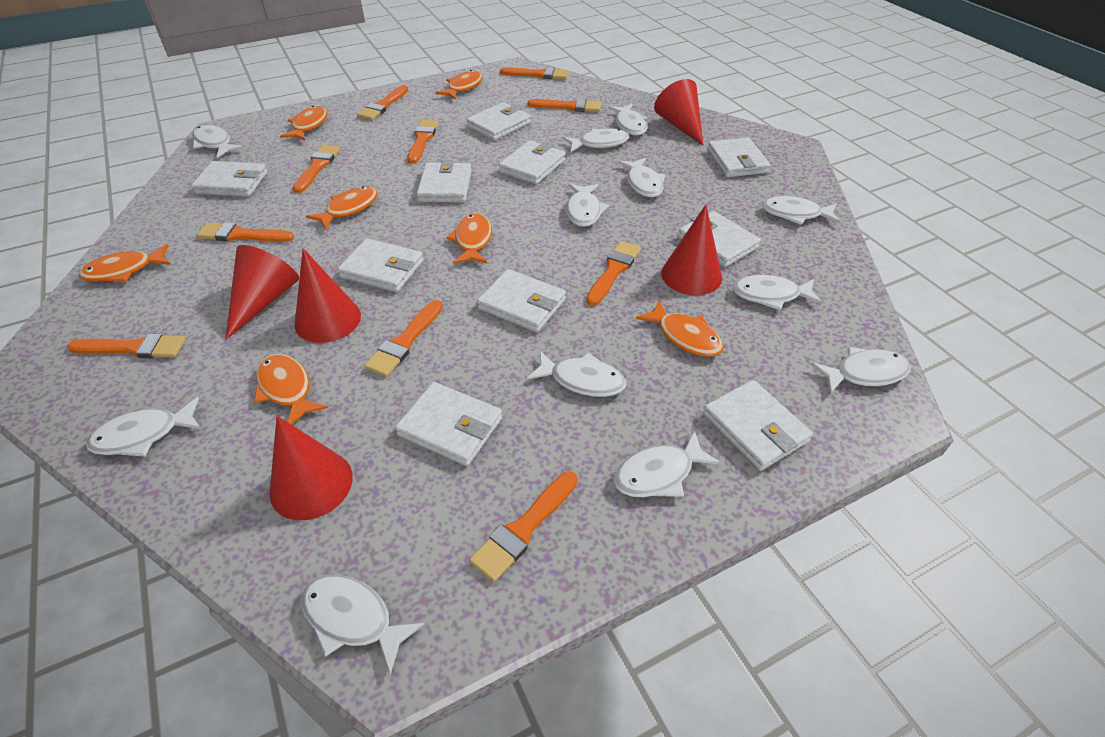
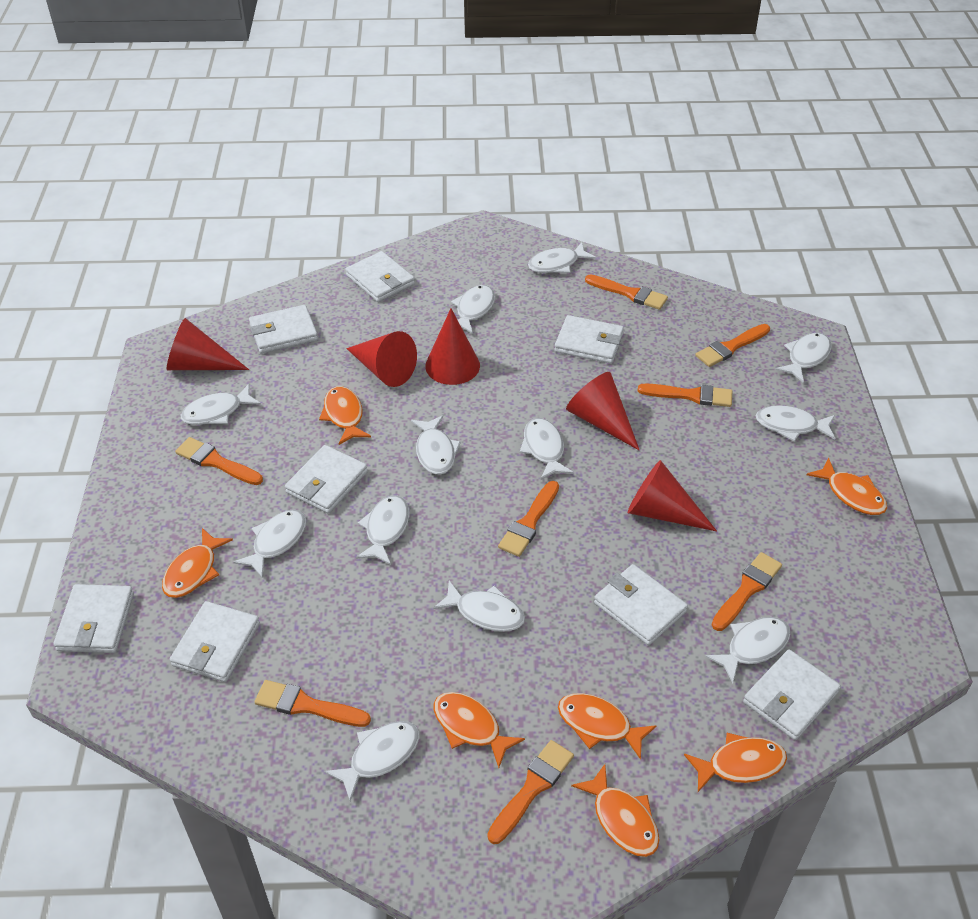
orange brush: [67,334,186,358] [197,222,294,242] [293,144,340,193] [357,85,408,120] [364,300,443,377] [407,120,438,164] [469,471,578,582] [500,67,568,79] [528,99,601,112] [586,241,641,306] = 10 -> [175,437,263,485] [255,680,371,727] [487,740,574,844] [498,481,559,557] [585,275,668,310] [638,384,732,407] [695,324,770,367] [712,552,782,631] = 8
white wallet: [191,161,268,197] [337,238,424,292] [395,382,502,466] [417,160,472,202] [466,102,531,140] [477,269,566,332] [499,140,566,184] [678,211,761,267] [703,380,813,471] [707,138,771,177] = 10 -> [53,584,134,653] [170,601,260,682] [249,305,318,354] [285,445,368,513] [346,251,415,302] [554,315,624,364] [594,564,688,645] [743,649,841,740] = 8

